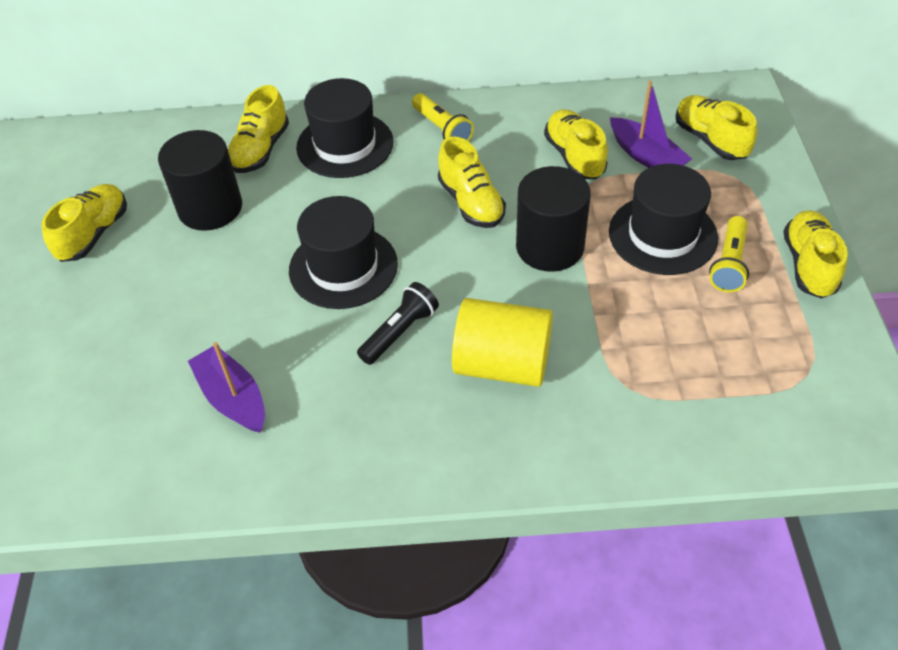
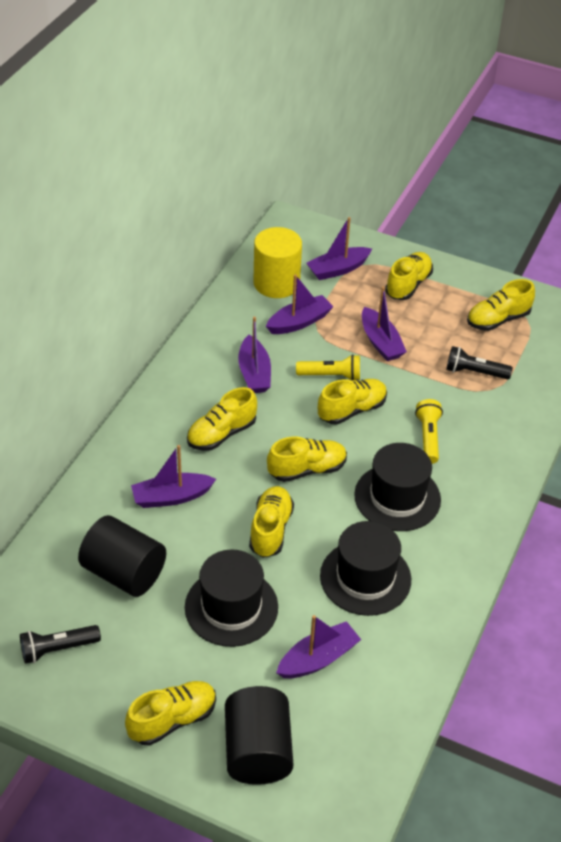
black flashlight: [357,282,439,365] = 1 -> [20,625,101,664] [446,346,513,379] = 2
purple boat: [188,342,265,433] [610,81,692,168] = 2 -> [131,445,216,508] [238,317,271,393] [266,274,334,334] [276,615,361,678] [307,217,372,280] [362,287,407,361] = 6
yellow shoe: [42,184,127,262] [228,85,289,173] [438,136,506,228] [544,109,608,179] [675,95,757,160] [783,210,848,298] = 6 -> [125,681,216,746] [187,387,257,451] [249,486,294,558] [267,437,347,482] [318,379,387,425] [385,252,433,300] [467,279,535,331] = 7

